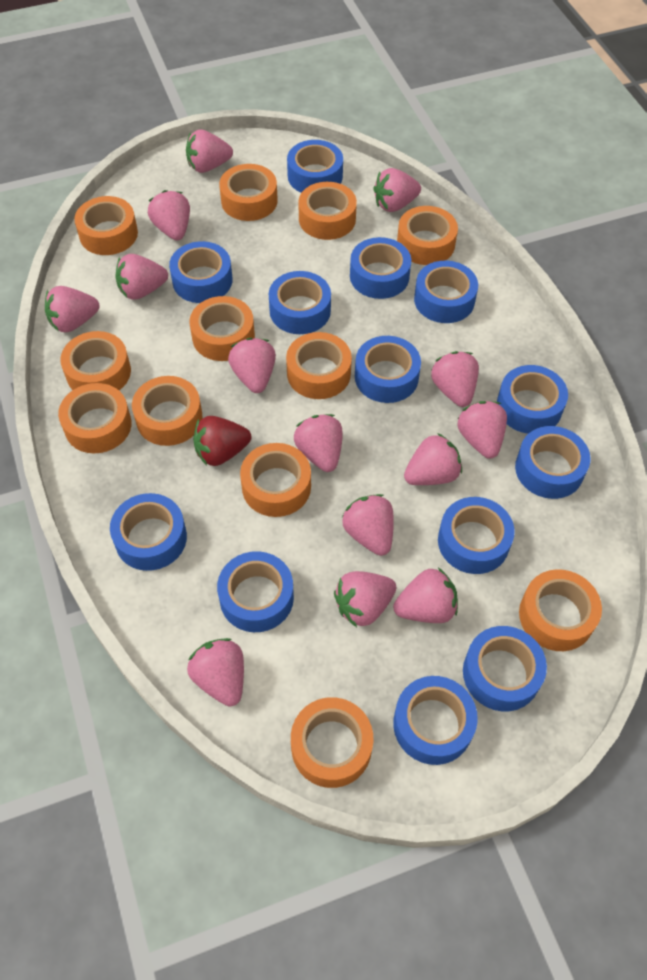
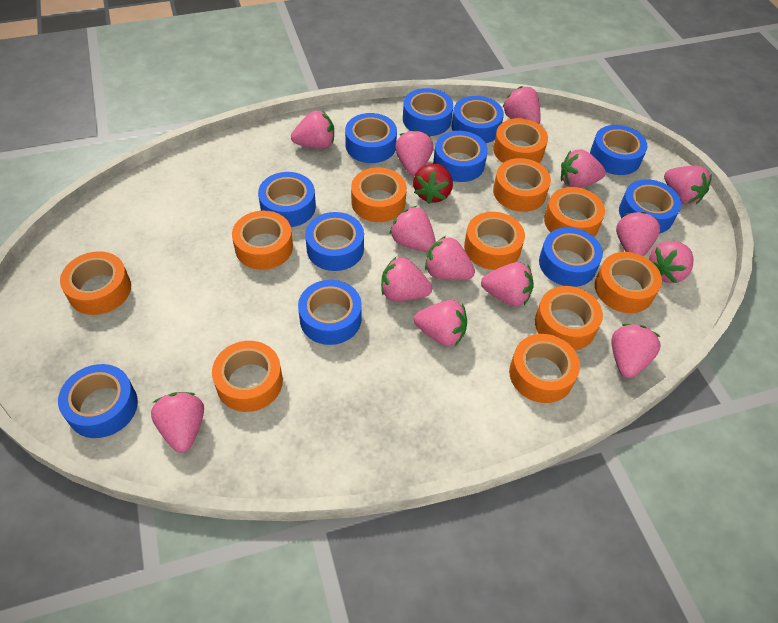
blue tape: [110,493,187,571] [169,241,232,303] [217,551,294,632] [269,271,331,334] [287,140,343,193] [350,237,411,299] [355,336,421,403] [393,676,478,765] [414,261,478,323] [438,497,515,574] [463,626,547,711] [497,365,568,434] [515,426,590,499] = 13 -> [58,364,138,438] [258,172,316,227] [298,280,362,345] [305,212,364,271] [345,113,397,163] [403,88,453,136] [433,131,488,182] [451,96,504,143] [539,227,603,287] [590,125,648,175] [619,179,681,234] = 11
orange tape: [58,383,132,453] [60,331,131,390] [74,196,138,255] [132,376,203,446] [190,296,255,361] [219,164,278,221] [240,443,311,517] [286,332,352,399] [291,697,374,788] [298,182,357,240] [397,206,458,265] [519,569,602,651] = 12 -> [60,251,131,315] [212,341,283,412] [232,211,293,270] [351,167,407,222] [464,212,525,270] [493,118,548,163] [493,158,551,212] [509,334,580,403] [535,286,603,350] [544,187,605,236] [595,252,662,313] = 11

